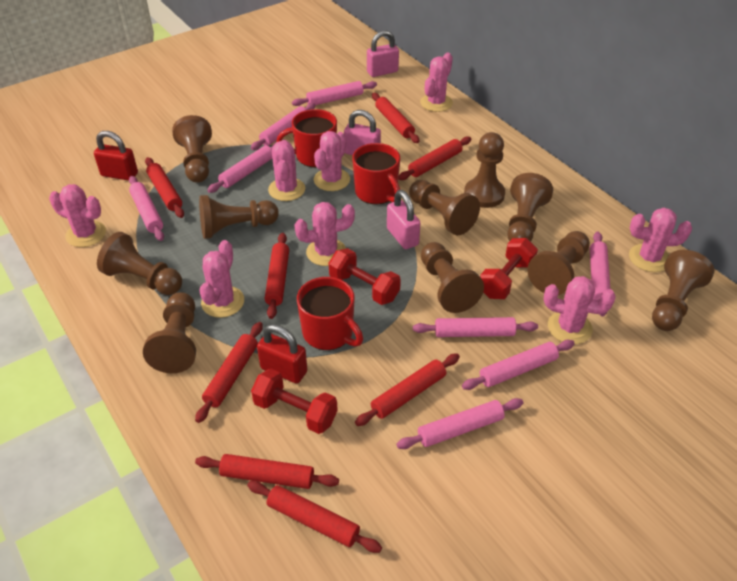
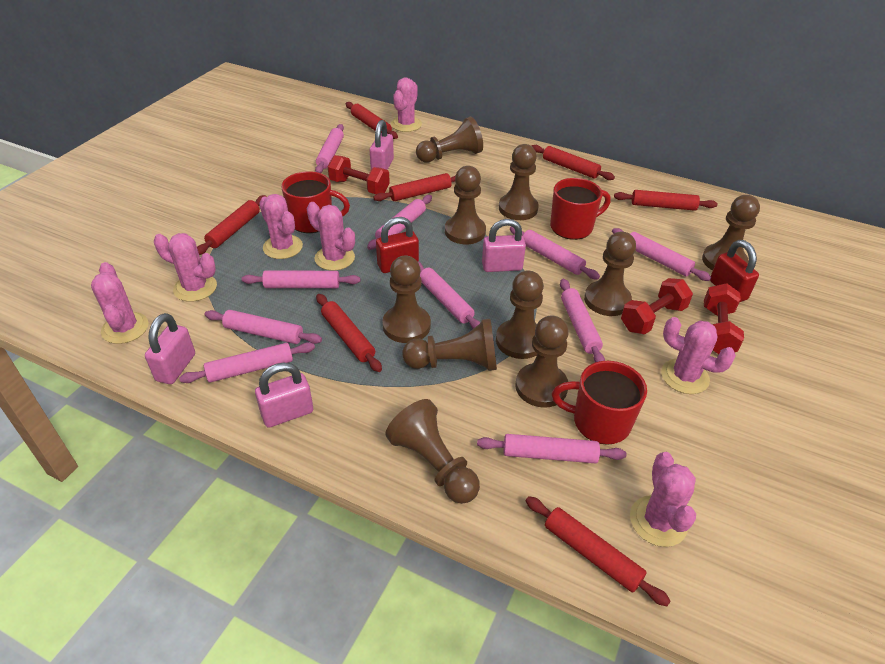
pink cactus: [49,184,106,247] [199,240,244,318] [268,140,305,201] [294,202,355,266] [314,131,350,191] [420,53,453,112] [543,276,616,344] [629,208,692,272] = 8 -> [91,262,148,344] [154,233,217,302] [259,194,303,259] [307,202,355,271] [391,78,422,132] [630,452,696,547] [661,317,736,394] = 7
pink padlock: [344,110,381,155] [367,30,399,77] [387,190,420,249] = 3 -> [145,313,195,384] [255,362,313,428] [370,120,394,170] [482,219,526,272] = 4
pink rolling pin: [129,176,164,241] [207,143,276,193] [251,103,316,150] [292,81,377,106] [397,398,523,449] [413,317,538,337] [462,340,575,390] [590,232,610,316] = 8 -> [179,342,315,383] [205,310,322,344] [242,270,360,288] [315,124,344,173] [367,195,432,250] [417,261,480,329] [477,434,627,463] [510,227,600,279] [560,279,605,362] [612,228,711,281] = 10
red rolling pin: [145,157,184,218] [195,322,263,423] [195,454,339,489] [247,481,382,553] [265,233,289,319] [355,353,460,426] [372,93,419,143] [398,136,471,180] = 8 -> [197,195,267,255] [316,294,382,372] [346,102,398,139] [373,173,456,201] [526,496,671,606] [532,145,615,180] [614,190,717,211] = 7

